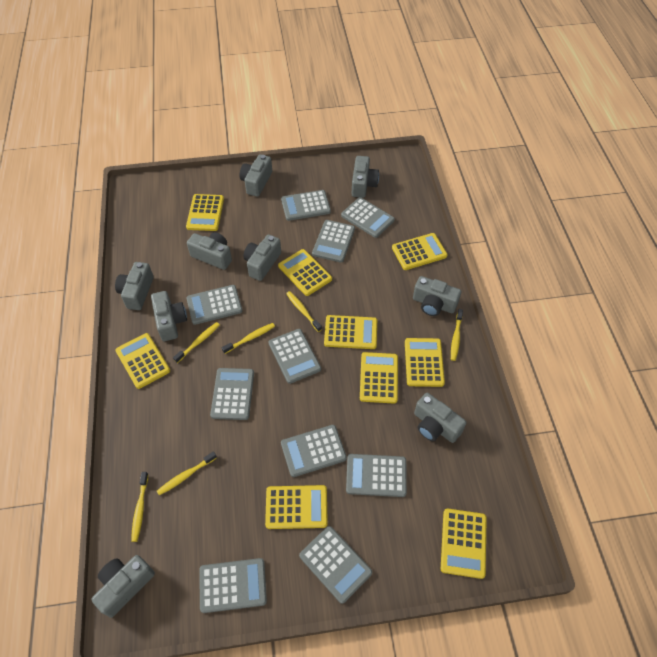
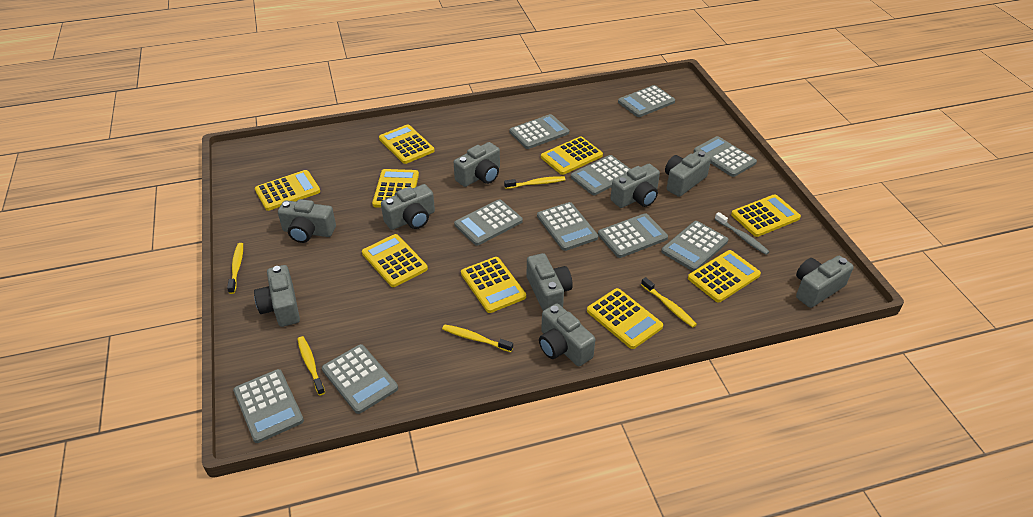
grey toothbrush: none = 0 -> [715,212,769,255] = 1
yellow toothbrush: [131,472,148,542] [157,451,217,495] [173,322,220,363] [222,323,275,354] [286,291,322,332] [451,309,463,361] = 6 -> [227,243,243,294] [297,336,325,396] [442,324,513,352] [504,176,565,189] [641,277,697,328] = 5

